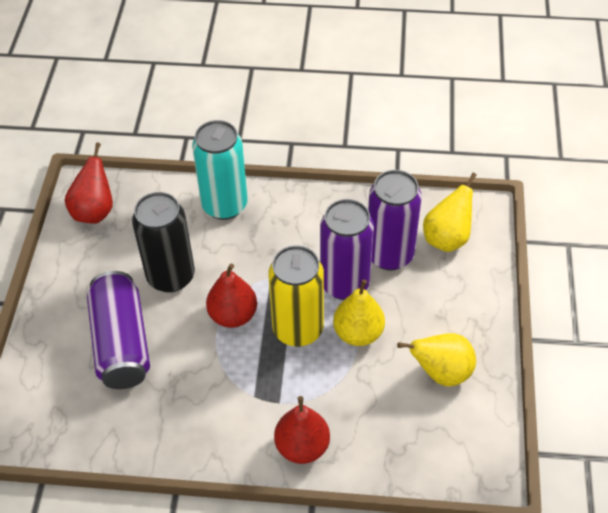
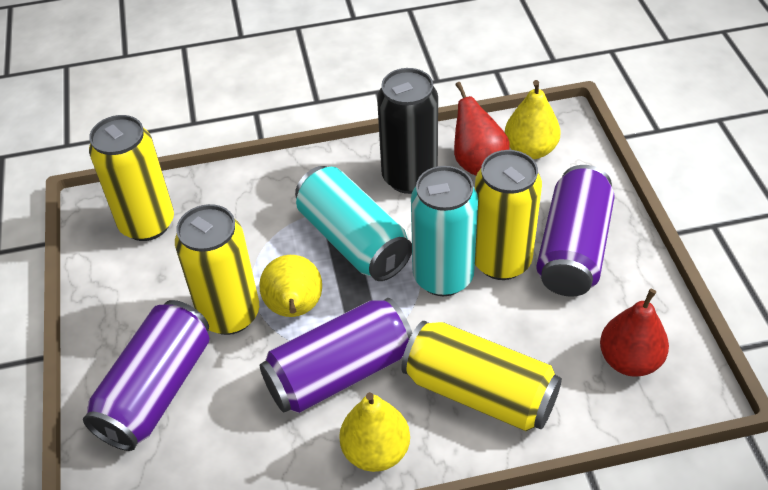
red pear: [65,143,113,224] [206,264,257,328] [274,396,330,464] = 3 -> [454,82,509,176] [600,289,669,377] = 2
turquoise can: [192,120,248,220] = 1 -> [295,166,412,281] [411,166,478,296] = 2
yellow can: [268,245,324,347] = 1 -> [89,115,174,241] [175,204,259,335] [401,321,562,431] [475,150,542,280] = 4

